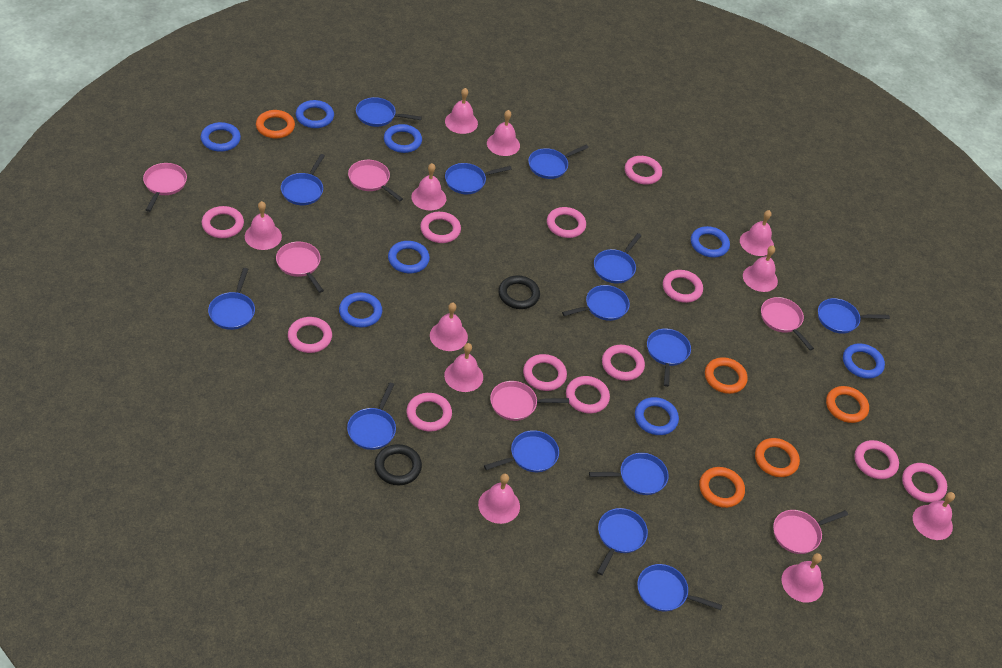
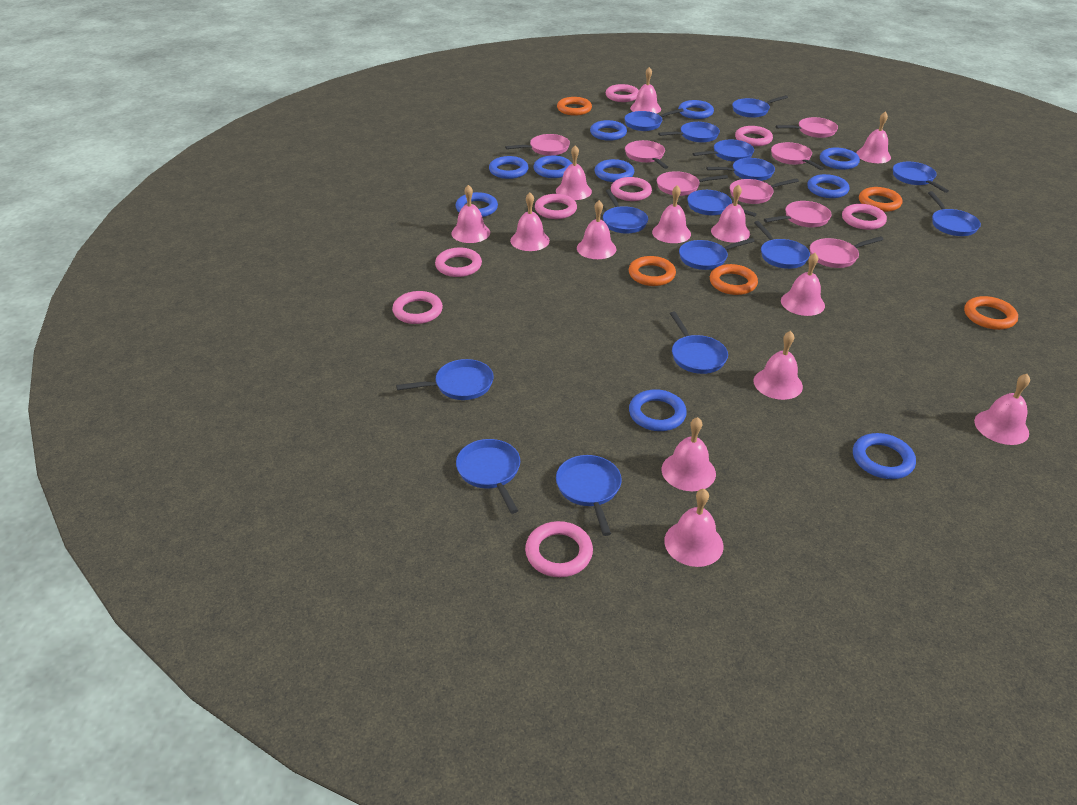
black ring: [375,444,422,485] [498,275,540,309] = 2 -> none = 0
blue pan: [208,268,255,330] [281,154,325,205] [347,383,396,450] [356,97,422,127] [445,163,512,194] [484,430,559,472] [528,145,589,179] [562,285,630,321] [589,453,669,495] [594,233,641,284] [597,508,648,575] [637,564,722,612] [647,329,691,387] [818,298,890,334] = 14 -> [396,359,494,400] [456,439,520,514] [556,455,622,536] [603,189,648,234] [624,108,684,131] [658,122,720,143] [670,311,728,374] [679,238,754,270] [687,190,757,217] [692,140,754,162] [706,158,775,181] [732,95,788,118] [754,221,810,269] [893,162,949,193] [928,191,981,236] = 15
blue ring: [201,122,241,152] [296,100,334,128] [339,292,382,328] [384,124,422,153] [388,241,430,273] [635,397,679,435] [691,226,730,258] [843,343,885,379] = 8 -> [455,192,498,217] [489,156,528,179] [533,156,572,178] [590,120,627,141] [594,159,634,182] [629,389,687,431] [678,100,714,119] [807,174,850,198] [820,147,860,170] [853,433,916,479] = 10
pink bell: [245,201,282,250] [411,163,446,210] [430,303,468,351] [444,343,483,392] [445,88,478,134] [478,474,520,524] [487,110,520,156] [740,210,774,256] [743,246,778,292] [781,553,824,603] [913,492,955,540] = 11 -> [451,185,490,243] [510,193,550,251] [556,145,592,200] [577,200,616,259] [630,67,661,114] [652,185,691,243] [662,417,716,491] [664,489,724,567] [711,184,750,243] [754,331,803,400] [781,253,825,316] [856,111,891,163] [974,374,1030,445] = 13
pink pan: [143,163,187,212] [276,242,324,293] [348,160,403,201] [490,381,569,421] [761,297,814,351] [773,510,848,554] = 6 -> [505,134,570,156] [625,140,668,169] [657,171,728,196] [730,178,799,204] [764,201,832,227] [771,142,824,170] [776,117,838,138] [810,236,884,268] = 8
pink ring: [202,206,244,238] [288,317,332,353] [407,393,452,431] [420,212,461,243] [523,354,567,391] [547,207,586,238] [566,376,610,413] [602,345,645,381] [625,156,662,185] [663,270,703,303] [854,440,899,479] [902,463,947,503] = 12 -> [392,291,443,324] [435,247,482,277] [525,521,593,577] [535,194,577,219] [606,84,639,102] [611,177,652,201] [735,126,773,146] [842,204,887,230] = 8

